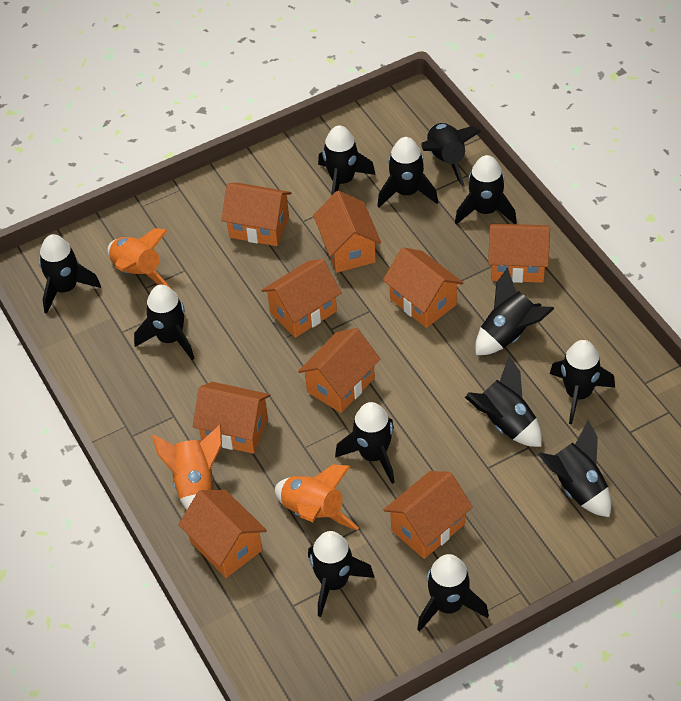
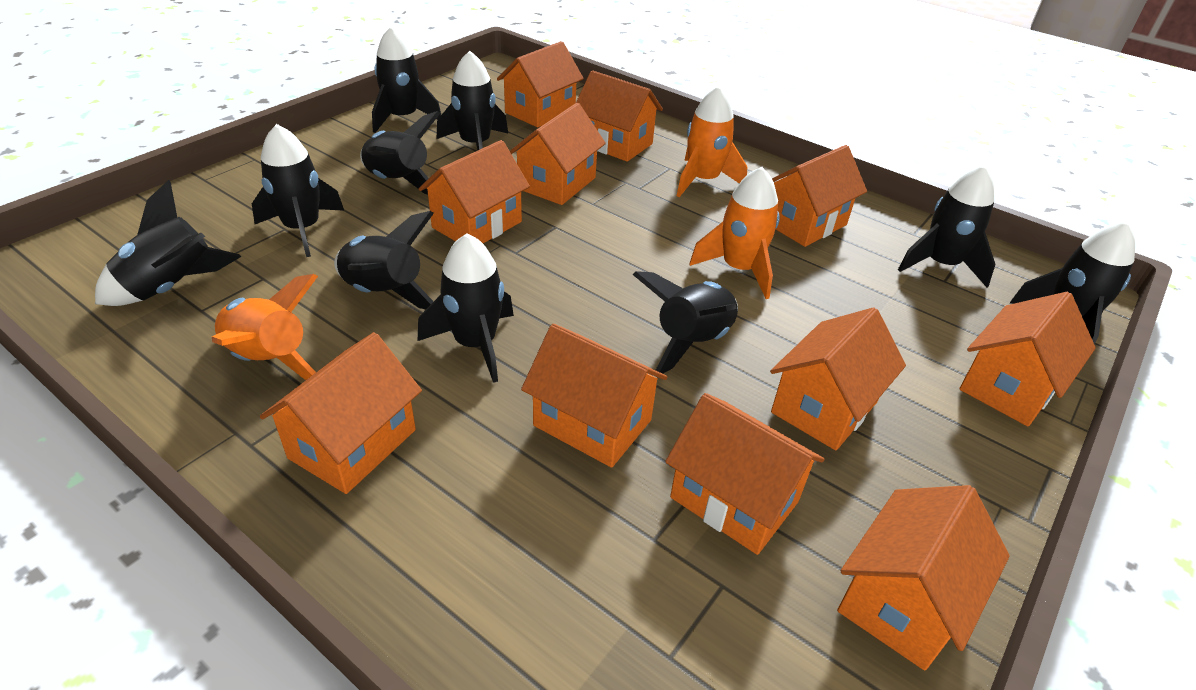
black rocket: [39,234,101,314] [134,285,195,360] [308,531,374,617] [318,125,376,195] [335,402,395,484] [377,137,438,207] [417,554,489,632] [421,123,481,187] [455,155,517,225] [465,356,542,447] [475,268,555,355] [538,420,611,517] [550,340,615,424] = 13 -> [95,180,241,306] [252,124,344,257] [334,211,434,309] [360,111,440,194] [372,26,441,133] [418,233,514,383] [436,51,508,150] [633,271,738,374] [898,165,996,287] [1009,221,1135,344] = 10
orange house: [179,490,267,578] [193,382,271,454] [221,183,292,246] [261,259,342,338] [298,328,380,413] [313,191,381,273] [383,247,463,328] [383,471,473,559] [488,223,550,283] = 9 -> [260,332,422,494] [419,140,530,243] [497,41,584,127] [510,103,606,205] [521,324,667,468] [576,70,663,162] [665,393,824,555] [770,307,906,451] [772,145,867,247] [837,485,1010,671] [959,292,1096,427] = 11

